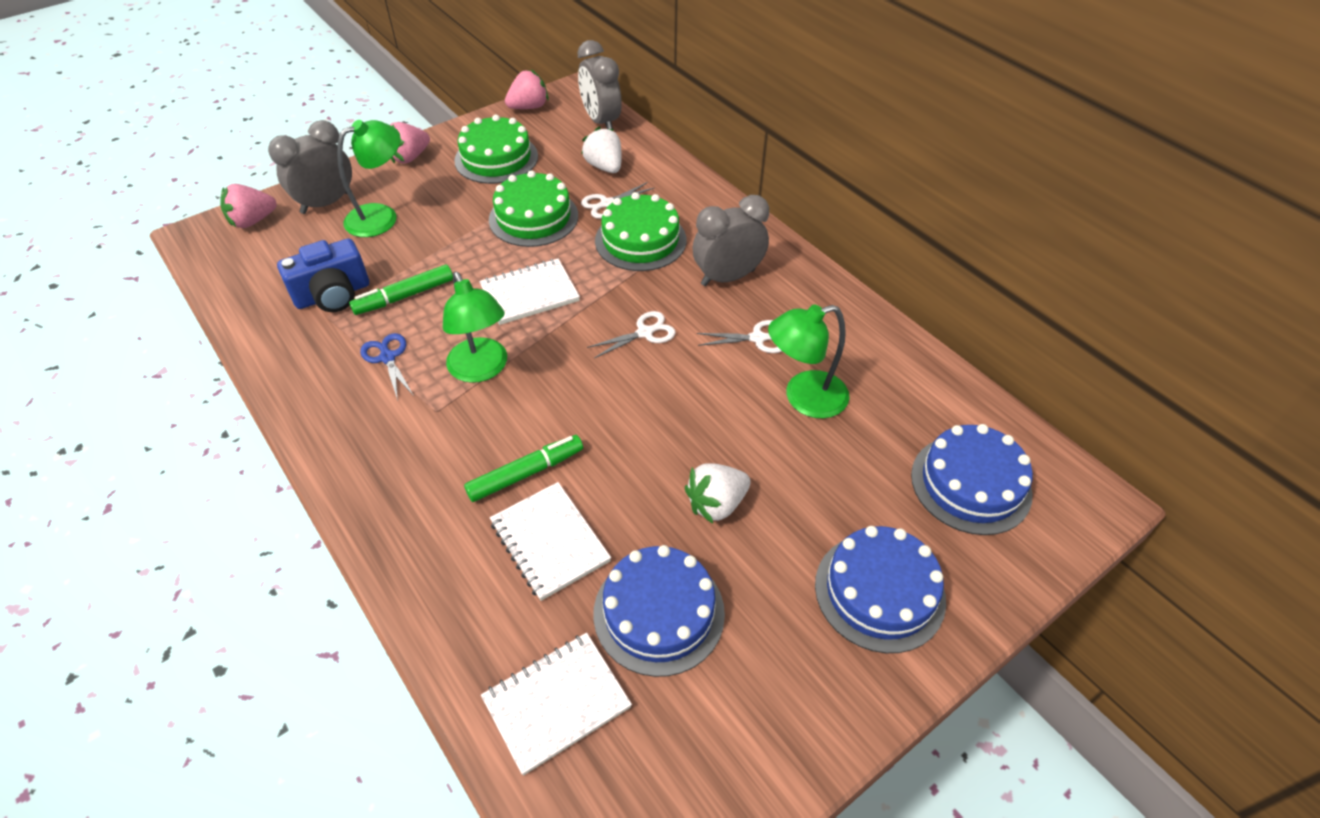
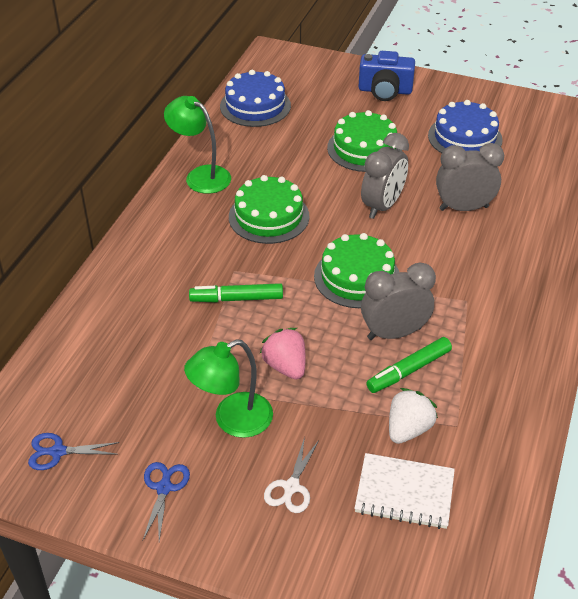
blue cake: [593,545,725,677] [815,526,946,653] [911,424,1033,535] = 3 -> [220,70,291,127] [428,100,503,153] = 2
blue scissors: [360,333,414,401] = 1 -> [28,433,120,470] [143,462,190,541] = 2
green lamp: [337,120,401,237] [443,272,507,383] [768,305,849,418] = 3 -> [164,96,231,194] [184,339,273,438] = 2
pink strawberry: [221,184,277,228] [390,122,430,164] [505,70,549,109] = 3 -> [260,328,305,380] = 1
white notebook: [479,259,580,325] [481,633,632,776] [490,482,611,601] = 3 -> [354,453,455,529] = 1
white scissors: [581,182,654,219] [587,311,676,358] [697,320,782,353] = 3 -> [264,437,319,513] = 1
white strawberry: [581,127,622,173] [685,463,751,524] = 2 -> [389,388,438,444] = 1

